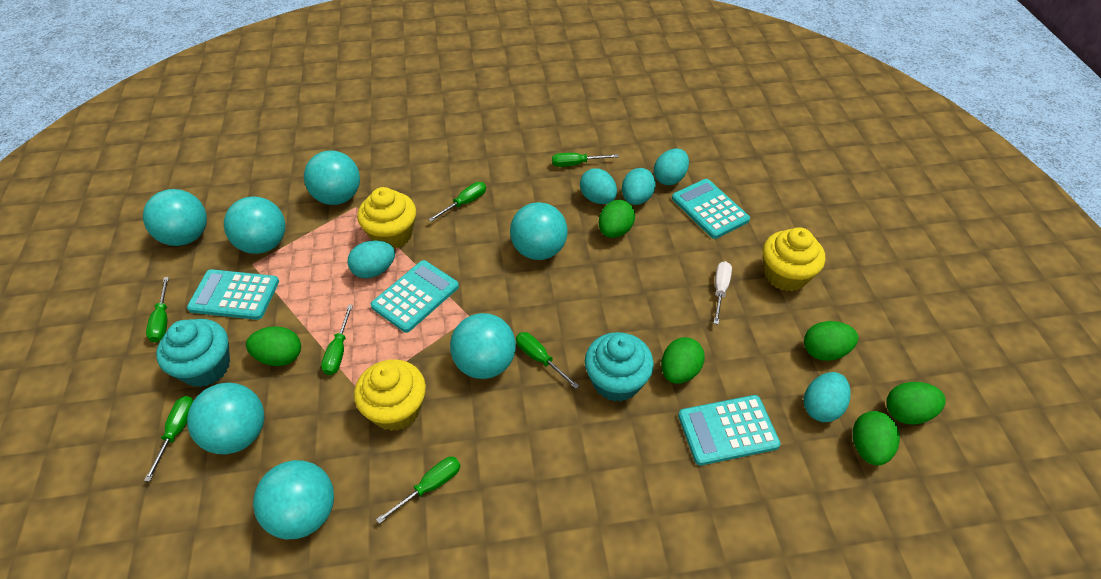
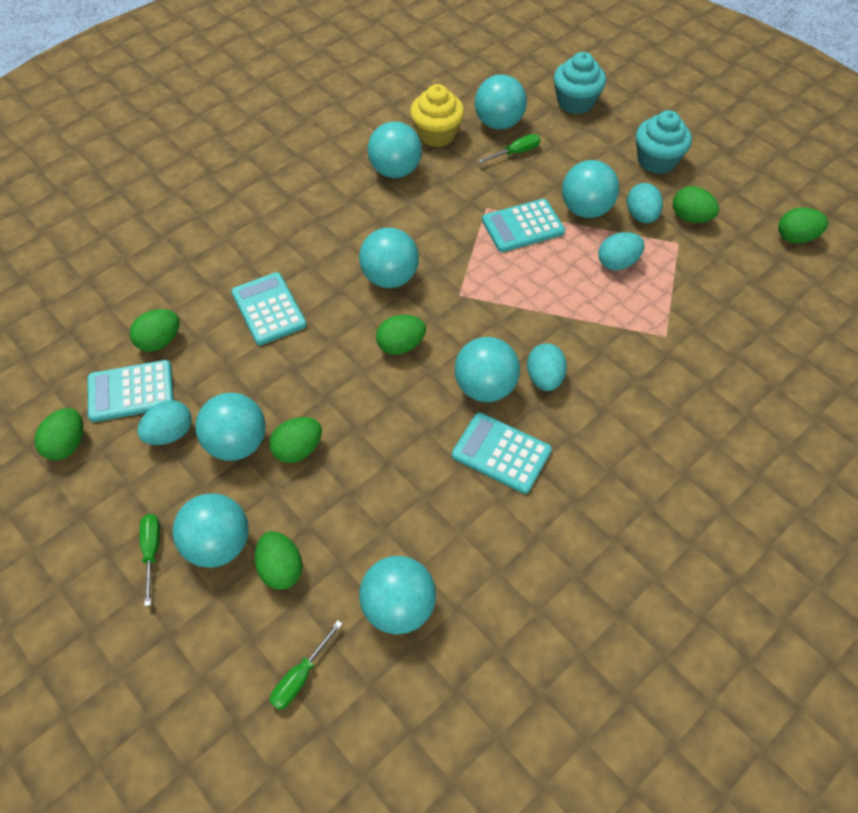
green egg: [246,326,301,366] [599,200,635,238] [661,337,705,384] [804,321,858,361] [853,411,900,465] [886,382,946,425] = 6 -> [34,408,83,460] [130,309,180,352] [255,531,303,590] [269,417,322,463] [376,315,426,355] [673,186,719,223] [778,207,828,243] = 7
green screwdriver: [144,396,194,482] [146,277,169,342] [321,305,353,375] [376,457,460,524] [428,182,486,222] [516,332,579,389] [552,153,619,167] = 7 -> [140,514,160,606] [270,620,343,710] [478,134,540,163] = 3
turquoise ball: [143,189,207,246] [187,383,264,454] [224,196,286,254] [253,460,334,539] [304,150,360,205] [450,313,516,379] [510,202,568,260] = 7 -> [173,493,249,568] [195,392,266,461] [359,228,419,288] [359,556,436,635] [368,121,422,178] [455,337,520,402] [475,74,527,129] [562,160,619,218] = 8
turquoise egg: [347,241,395,278] [580,168,617,204] [622,168,656,205] [654,149,689,185] [804,372,851,422] = 5 -> [138,400,192,445] [527,343,567,391] [598,232,644,271] [627,183,663,223] = 4
white screwdriver: [713,261,732,325] = 1 -> none = 0
yellow cupcake: [354,359,426,431] [357,187,416,249] [763,227,825,291] = 3 -> [410,84,464,147] = 1

